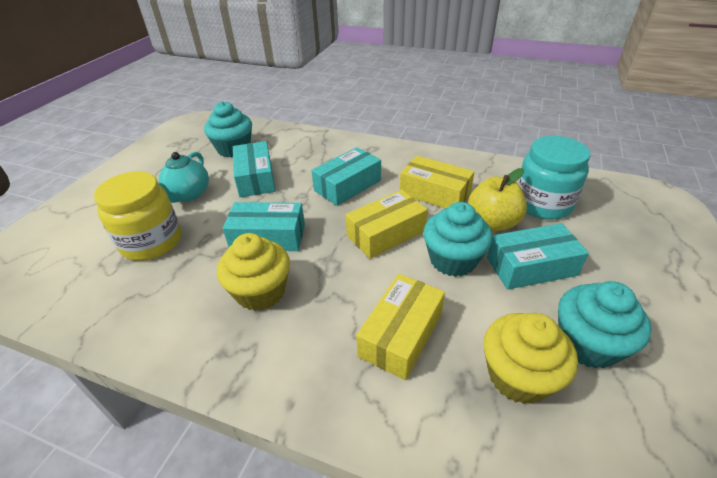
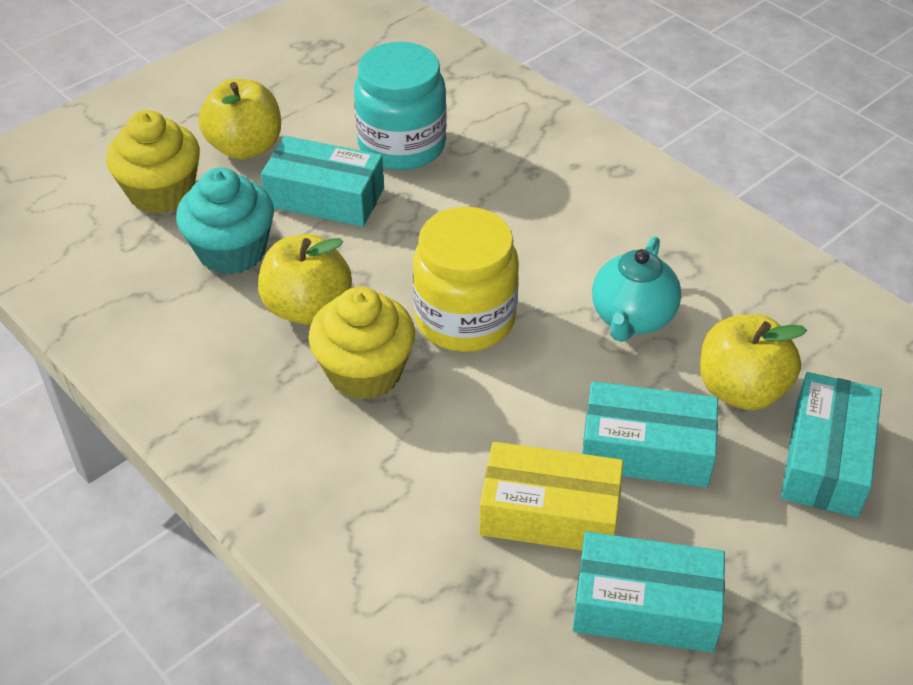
turquoise cupcake: [204,101,252,158] [423,202,493,277] [558,281,652,369] = 3 -> [176,167,274,275] = 1
yellow apple: [468,168,527,231] = 1 -> [199,79,281,160] [258,234,352,325] [700,314,807,410] = 3
yellow box: [346,190,428,259] [356,274,445,380] [400,156,474,208] = 3 -> [479,442,623,550] = 1

